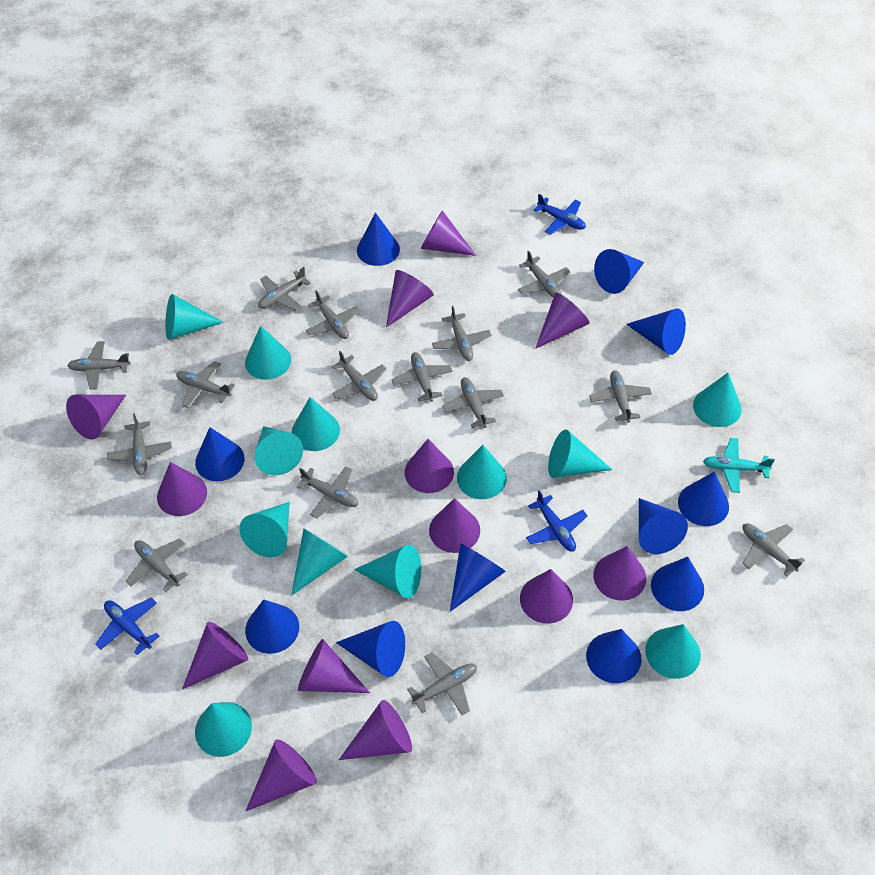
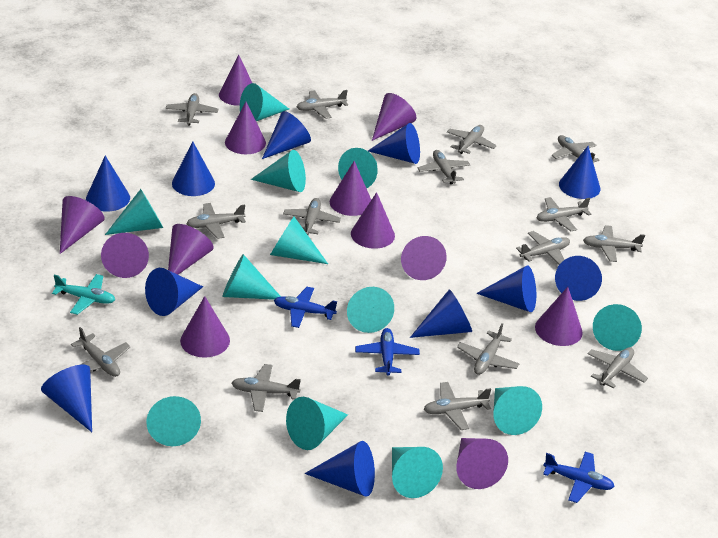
purple cone: [66,395,126,439] [157,462,207,516] [182,622,248,690] [246,739,317,811] [298,639,370,693] [339,700,412,760] [386,270,434,328] [405,439,454,493] [421,211,476,256] [429,498,480,553] [520,569,573,624] [535,293,590,349] [593,546,646,601] = 13 -> [60,196,105,254] [101,233,149,278] [168,224,214,275] [180,296,230,358] [219,55,252,106] [225,102,266,154] [330,161,371,216] [351,192,395,249] [372,93,416,141] [401,236,447,280] [456,438,508,489] [535,287,583,346] = 12

